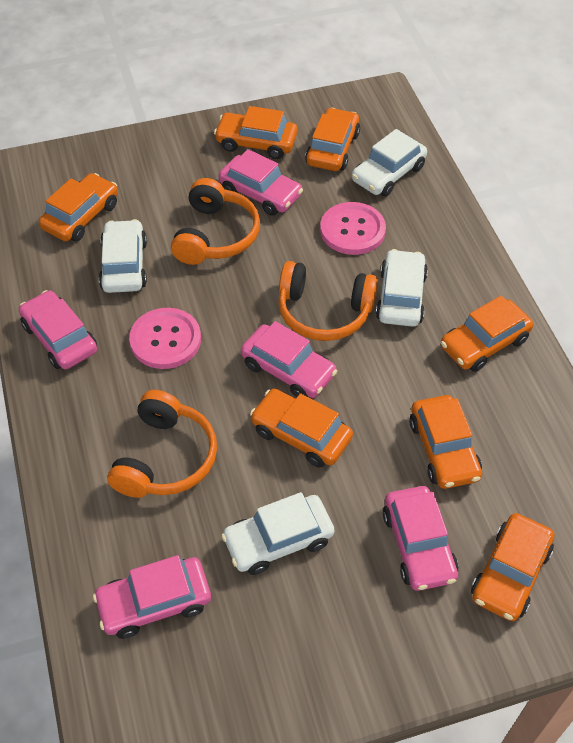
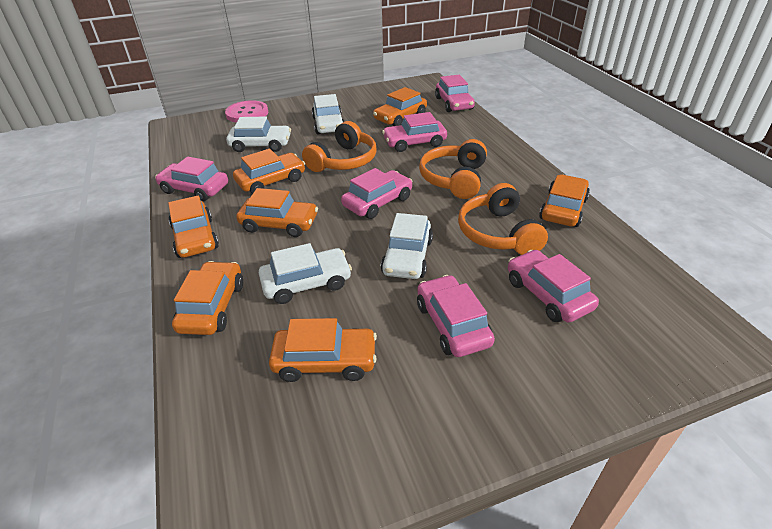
pink button: [129,308,201,369] [320,202,386,255] = 2 -> [225,100,268,123] = 1
pink car: [19,290,97,369] [93,555,211,639] [218,149,303,216] [241,321,337,398] [383,486,459,591] = 5 -> [155,157,228,201] [341,168,412,219] [382,112,447,152] [417,275,495,357] [435,75,475,112] [508,250,599,323] = 6

